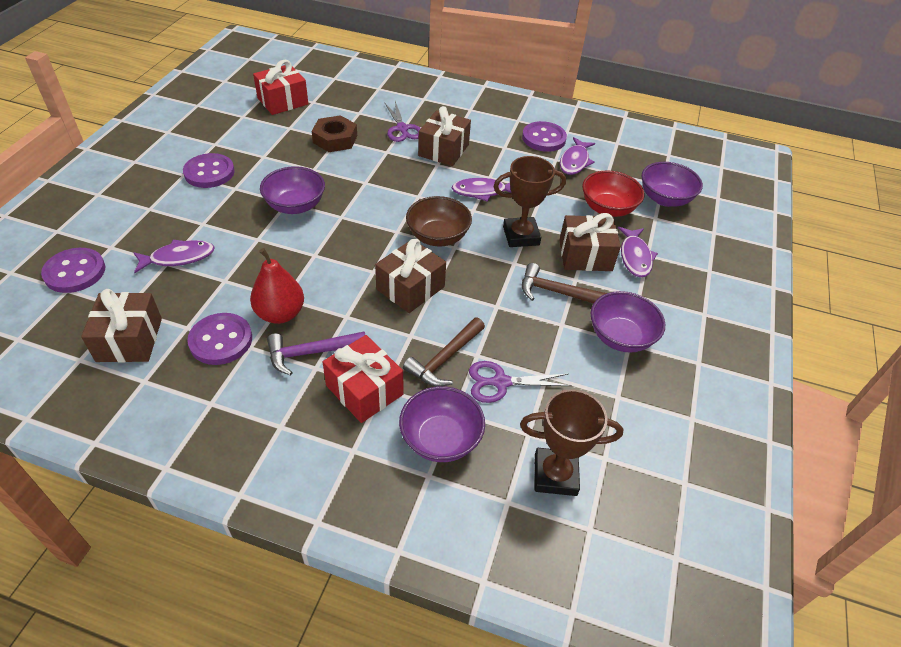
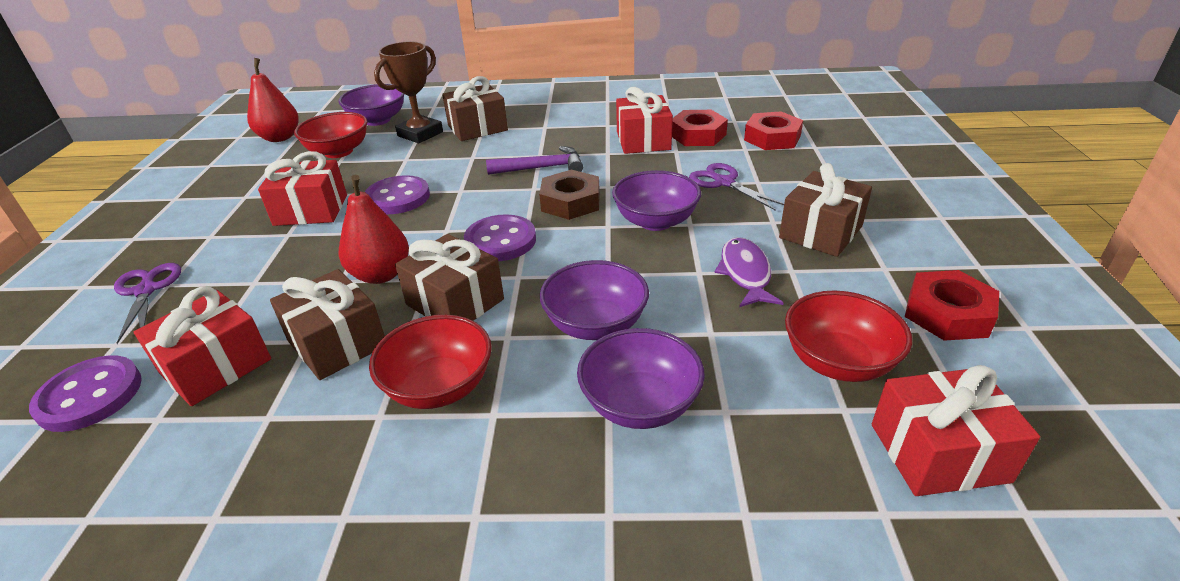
brown bowl: [406,196,472,246] = 1 -> none = 0
brown hammer: [403,317,485,387] [522,263,607,303] = 2 -> none = 0
brown trophy: [493,156,566,247] [520,389,623,496] = 2 -> [374,41,443,143] = 1
purple button: [41,248,105,293] [183,153,235,188] [187,313,252,365] [522,121,567,152] = 4 -> [29,355,142,432] [365,175,430,214] [464,214,536,261] = 3
purple fish: [133,240,215,273] [452,178,511,202] [560,137,595,175] [618,227,658,278] = 4 -> [714,237,783,307] = 1
red bowl: [582,171,645,217] = 1 -> [294,112,367,158] [369,315,492,409] [785,291,912,382] = 3
red gift: [253,60,308,115] [323,335,403,423] = 2 -> [134,286,271,406] [258,151,347,226] [616,87,673,154] [872,365,1040,496] = 4
red nut: none = 0 -> [672,110,728,146] [744,111,803,150] [905,270,999,341] = 3
red pear: [250,248,304,324] = 1 -> [247,58,299,142] [339,175,409,284] = 2

